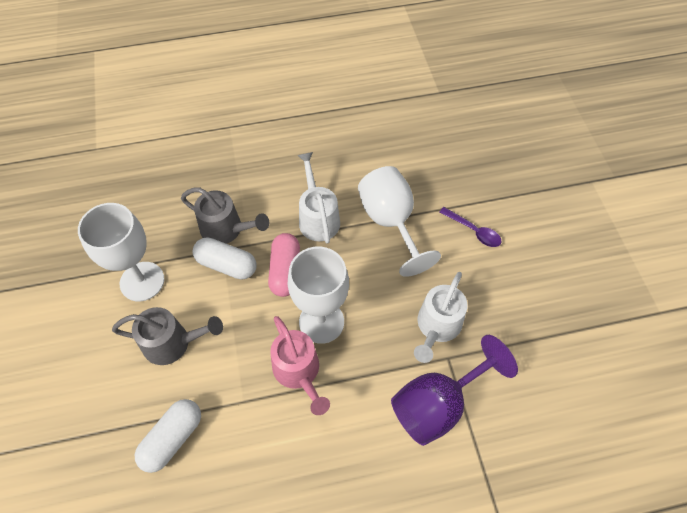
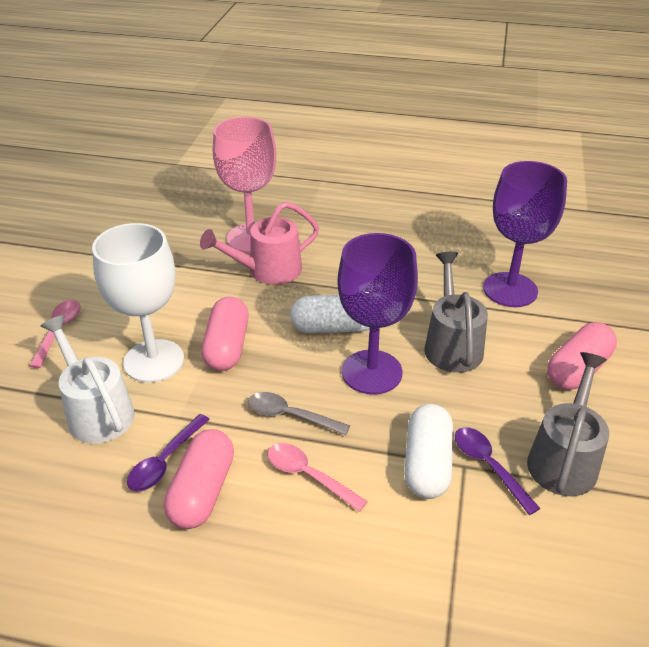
grey spoon: none = 0 -> [248,392,350,435] = 1
pink capsule: [268,233,300,297] = 1 -> [164,429,234,529] [201,297,249,371] [547,322,617,390] = 3
pink goblet: none = 0 -> [213,117,276,253] = 1
pink spoon: none = 0 -> [29,300,80,368] [267,443,368,512] = 2
purple goblet: [391,335,518,446] = 1 -> [337,233,418,394] [483,161,567,307] = 2
purple spoon: [439,207,501,247] = 1 -> [127,414,210,492] [455,427,540,515] = 2
white goblet: [78,203,164,301] [288,247,349,344] [358,166,441,277] = 3 -> [92,223,184,383] = 1
white watering can: [298,152,340,244] [414,272,467,363] = 2 -> [41,315,135,444] = 1

